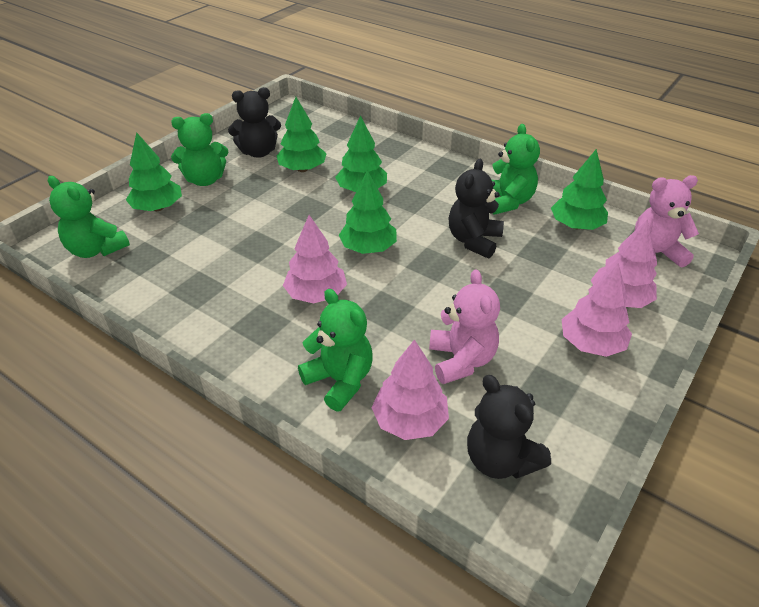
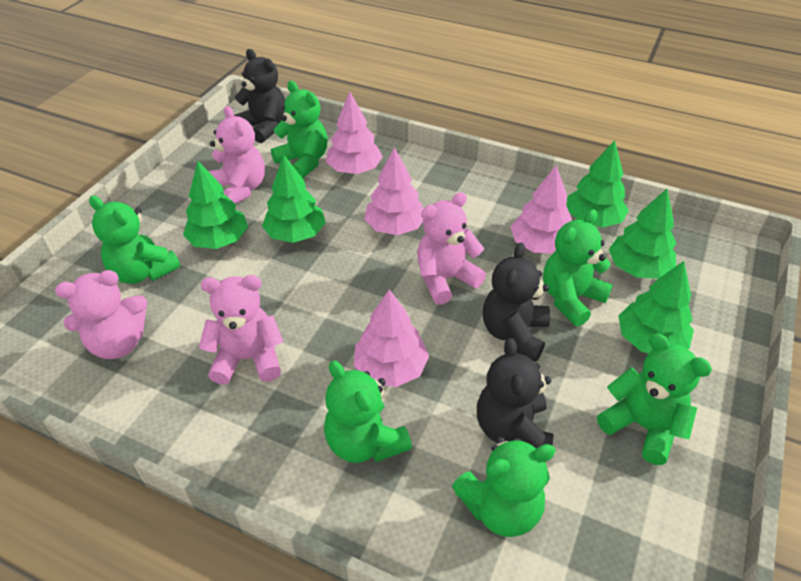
green teddy bear: [48,176,130,258] [171,113,228,186] [298,289,373,411] [492,124,540,214] = 4 -> [89,196,181,284] [271,81,328,178] [324,361,412,463] [452,437,556,537] [543,209,613,327] [597,334,712,465] = 6
pink teddy bear: [429,269,500,384] [635,175,699,268] = 2 -> [55,270,148,359] [199,275,284,385] [208,106,265,204] [417,192,486,305] = 4

